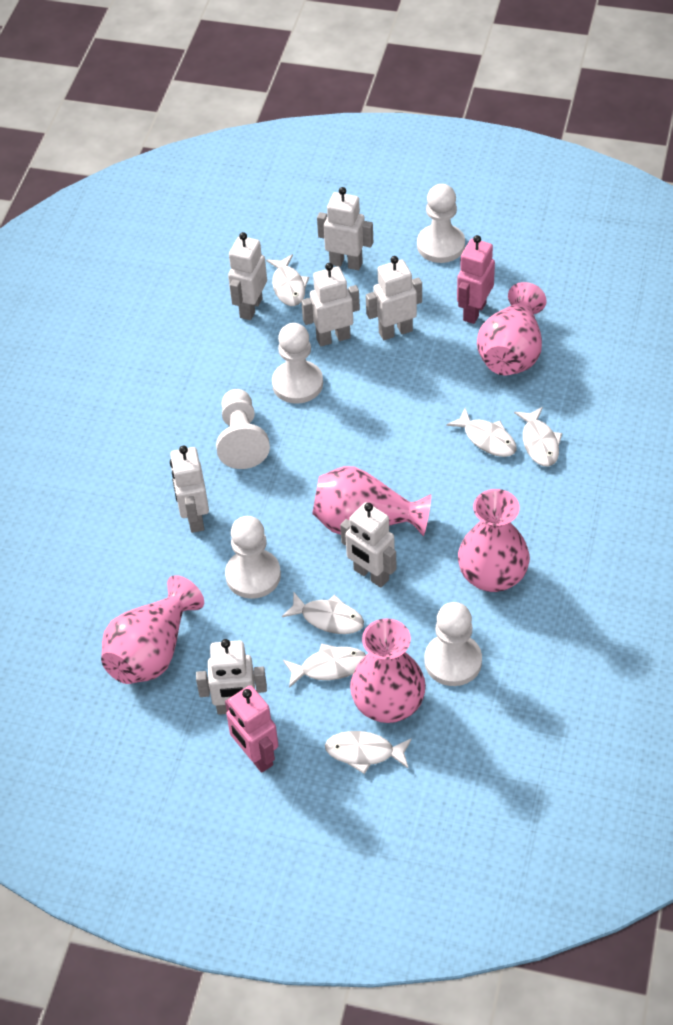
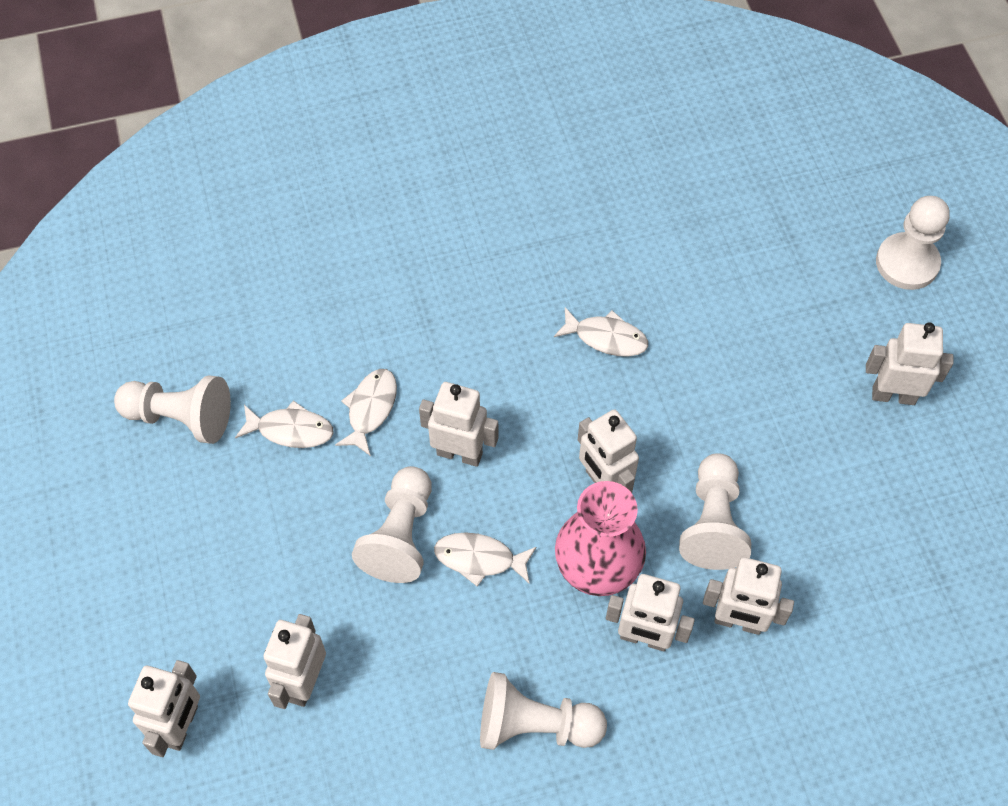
pink robot: [225,685,278,773] [457,235,495,324] = 2 -> none = 0
pink vase: [101,575,204,684] [312,466,431,536] [350,618,426,723] [458,489,530,592] [477,282,547,375] = 5 -> [555,481,646,596] = 1
white fish: [266,254,309,306] [282,592,364,634] [283,643,366,688] [325,731,412,774] [446,408,517,457] [514,407,562,466] = 6 -> [235,400,334,448] [335,369,397,456] [434,532,537,586] [554,307,648,357] = 4

